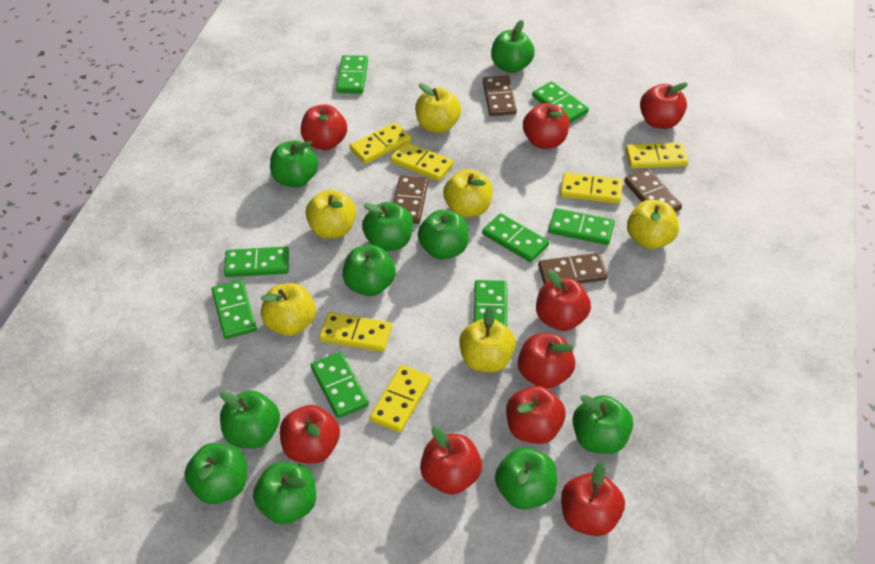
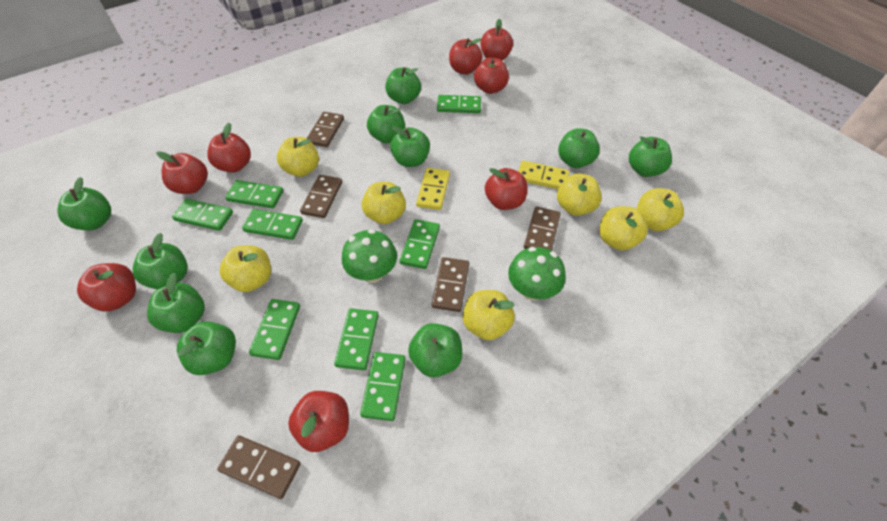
brown domino: [393,175,428,224] [483,75,517,116] [538,253,608,284] [624,169,682,212] = 4 -> [217,436,301,499] [300,175,342,218] [306,112,344,147] [432,257,469,312] [524,207,561,251] = 5
green mushroom: none = 0 -> [342,229,397,283] [508,247,566,301] = 2
red apple: [280,405,340,464] [301,104,347,150] [420,426,482,495] [506,386,566,444] [518,333,575,389] [523,103,569,149] [536,269,591,331] [561,461,625,536] [640,83,688,129] = 9 -> [77,263,136,311] [156,151,208,194] [207,123,251,173] [288,391,349,452] [449,38,482,75] [474,58,509,94] [480,19,513,61] [485,168,527,210] = 8
yellow apple: [261,283,316,336] [306,190,356,238] [415,83,461,133] [443,169,493,218] [459,306,516,372] [627,200,679,249] = 6 -> [219,245,271,292] [277,137,319,177] [362,182,406,224] [463,290,515,340] [557,173,602,216] [599,206,648,250] [636,188,684,231] = 7
yellow domino: [319,312,392,352] [350,122,411,164] [369,365,431,433] [390,142,453,181] [560,172,623,204] [626,142,688,169] = 6 -> [416,168,450,210] [518,161,570,189] = 2

